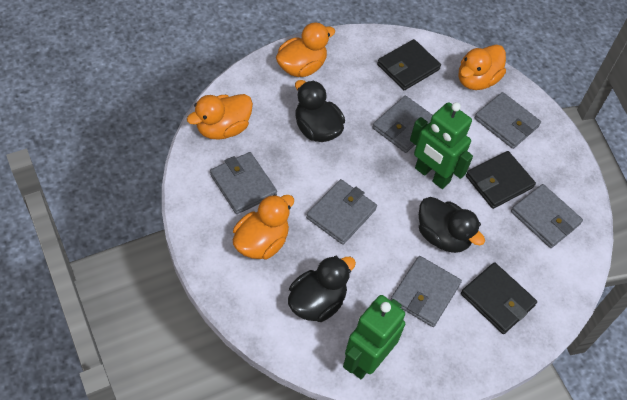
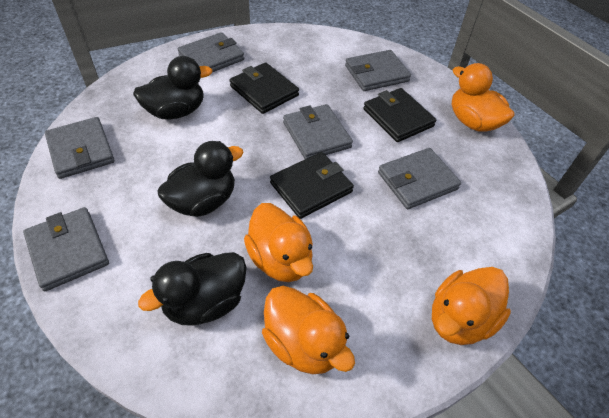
green robot: [343,295,405,379] [410,102,473,189] = 2 -> none = 0

